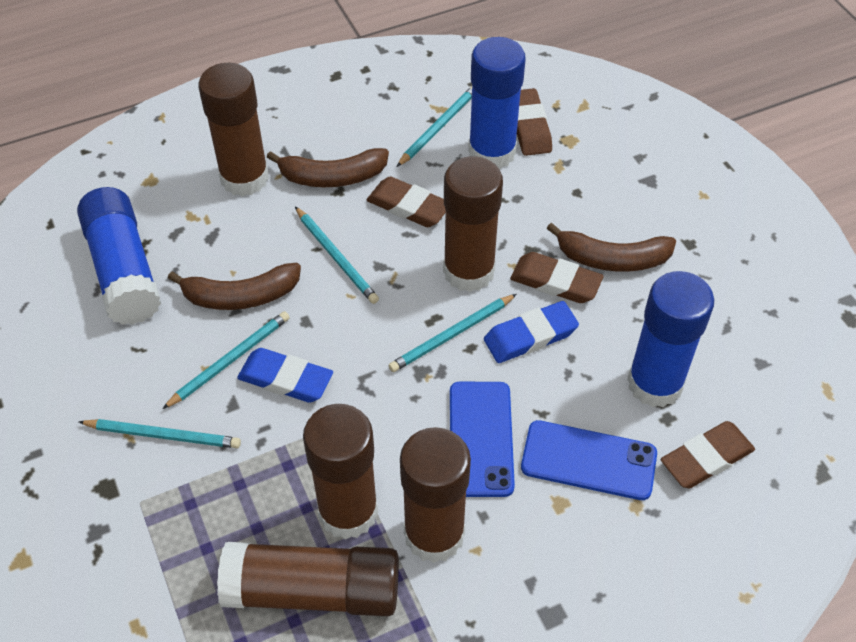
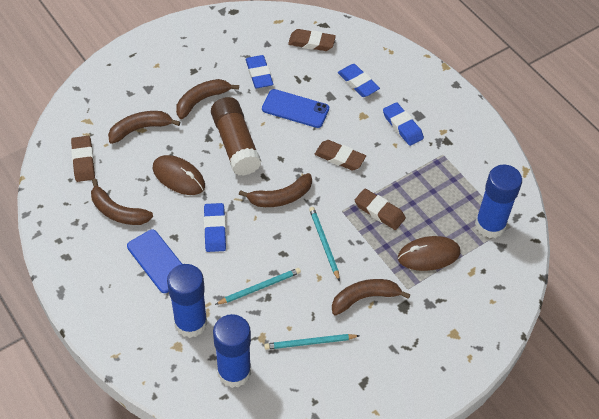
blue eraser: [237,348,333,403] [484,301,579,363] = 2 -> [204,203,226,252] [246,55,273,88] [338,64,380,97] [383,102,424,146] = 4
brown banana: [168,263,301,310] [267,148,389,187] [547,223,676,272] = 3 -> [91,179,153,225] [108,111,180,144] [176,79,239,119] [239,173,312,207] [332,279,411,316] = 5
brown glue stick: [199,63,269,196] [217,542,399,616] [303,404,378,540] [400,427,471,563] [443,156,503,292] = 5 -> [211,97,261,176] = 1
brown mouse: none = 0 -> [153,155,205,195] [398,236,460,271] = 2
turquoise pencil: [79,419,241,448] [162,311,290,409] [295,207,379,304] [388,294,517,372] [397,86,472,167] = 5 -> [215,268,301,305] [264,334,360,350] [309,207,340,281] = 3

